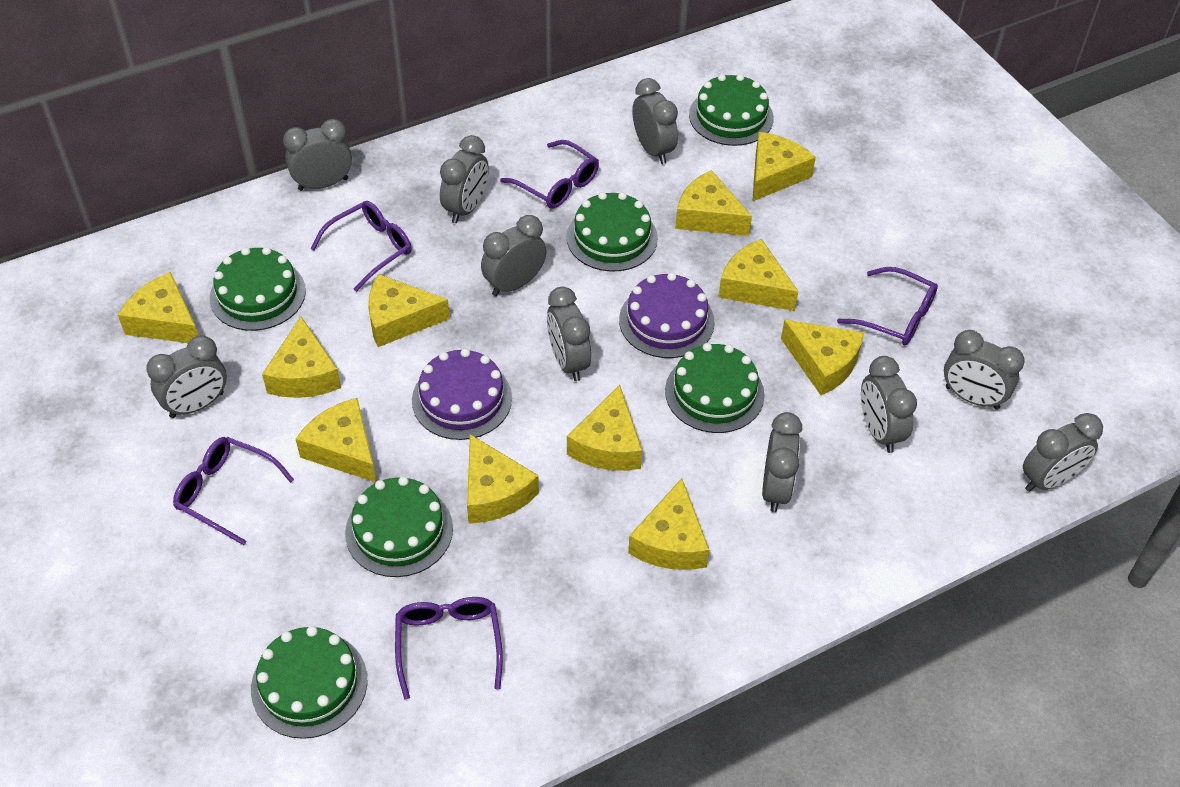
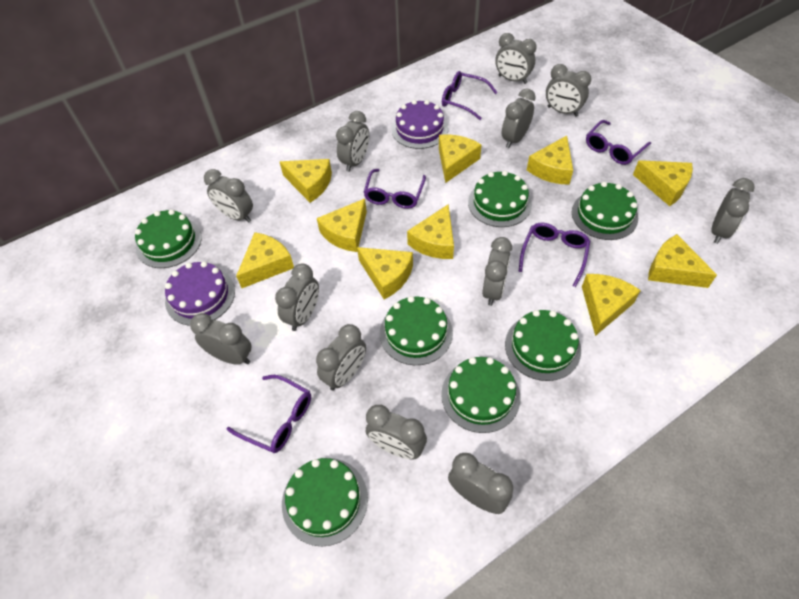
green cake: [210,247,306,331] [251,626,367,739] [345,476,453,577] [567,192,658,272] [665,343,765,433] [689,74,774,146] = 6 -> [135,209,202,268] [282,458,368,546] [380,296,453,365] [441,357,521,433] [468,171,532,227] [505,310,581,381] [572,182,638,240] = 7
grey clock: [146,335,227,418] [283,119,352,191] [440,135,489,223] [481,215,546,296] [547,287,591,381] [632,78,678,164] [762,412,802,512] [861,356,917,453] [944,330,1025,410] [1023,413,1103,492] = 10 -> [190,313,252,365] [204,169,253,223] [275,264,319,331] [316,324,366,391] [336,111,369,172] [366,405,427,459] [448,453,513,514] [482,237,512,306] [495,33,537,84] [502,88,536,148] [546,64,591,117] [711,178,755,244] = 12
yellow cheese: [118,272,198,343] [262,316,341,398] [296,398,376,482] [368,274,450,347] [467,434,539,523] [567,385,642,471] [628,478,709,570] [675,170,752,236] [718,239,798,311] [752,132,816,202] [781,320,864,395] = 11 -> [236,232,294,288] [280,159,332,203] [317,199,367,252] [357,247,413,299] [407,204,454,259] [439,134,482,183] [527,136,573,185] [582,274,641,336] [633,160,693,206] [648,234,717,288] = 10

